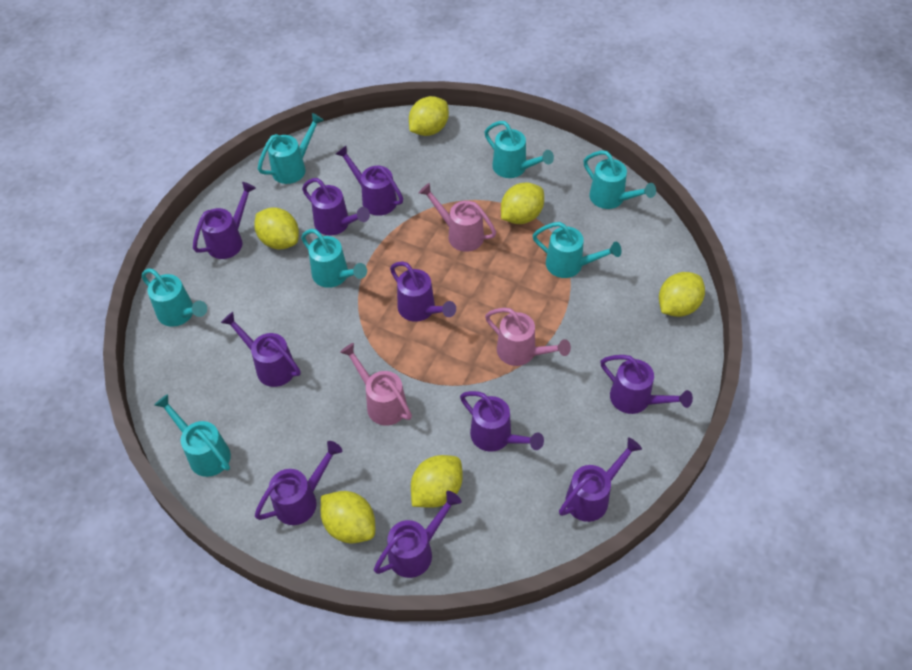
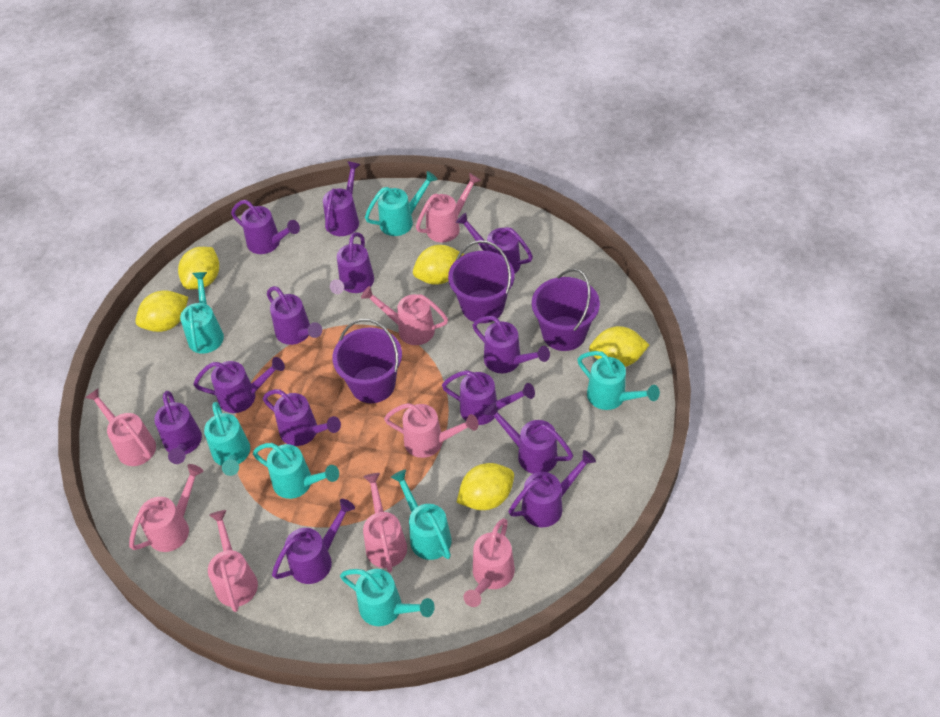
pink watering can: [340,343,412,426] [419,183,496,252] [485,308,571,366] = 3 -> [85,389,156,466] [129,464,203,552] [208,510,258,612] [361,286,448,345] [363,473,407,572] [384,403,479,458] [416,173,481,242] [463,518,515,607] = 8
purple bucket: none = 0 -> [332,319,402,403] [448,240,514,323] [532,268,600,351] = 3
purple watering can: [193,182,256,259] [221,312,301,387] [255,441,342,525] [302,178,370,236] [336,145,403,216] [374,491,462,578] [390,261,456,322] [460,391,544,452] [559,437,642,522] [600,355,693,414] = 10 -> [154,391,202,464] [193,357,285,413] [231,200,300,254] [263,389,341,446] [267,286,322,345] [272,499,355,584] [323,161,360,236] [330,232,374,294] [442,370,535,425] [456,213,533,274] [472,316,550,373] [484,402,573,474] [509,450,596,527] = 13
yellow lemon: [254,208,299,249] [321,491,375,543] [409,96,449,136] [411,455,463,508] [501,182,544,224] [659,272,705,317] = 6 -> [135,290,188,332] [178,247,219,289] [413,245,465,285] [456,463,514,510] [589,326,649,367] = 5

